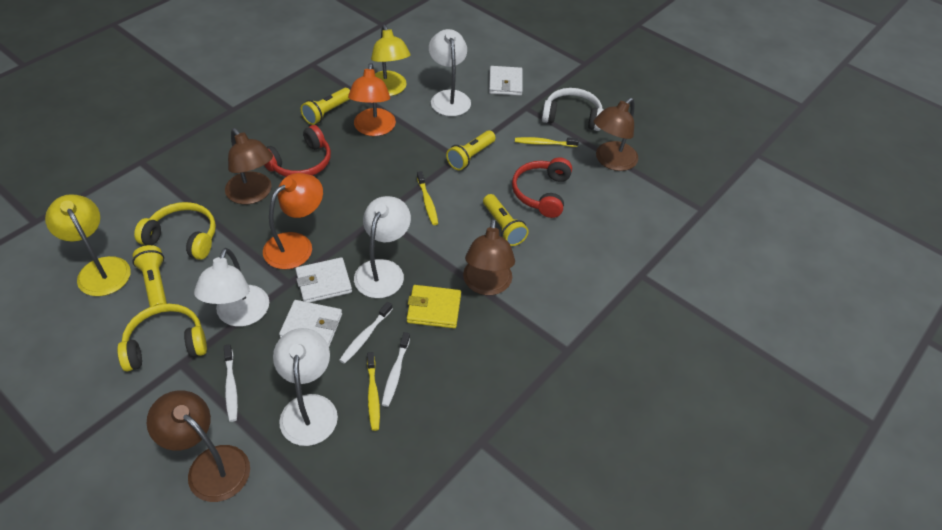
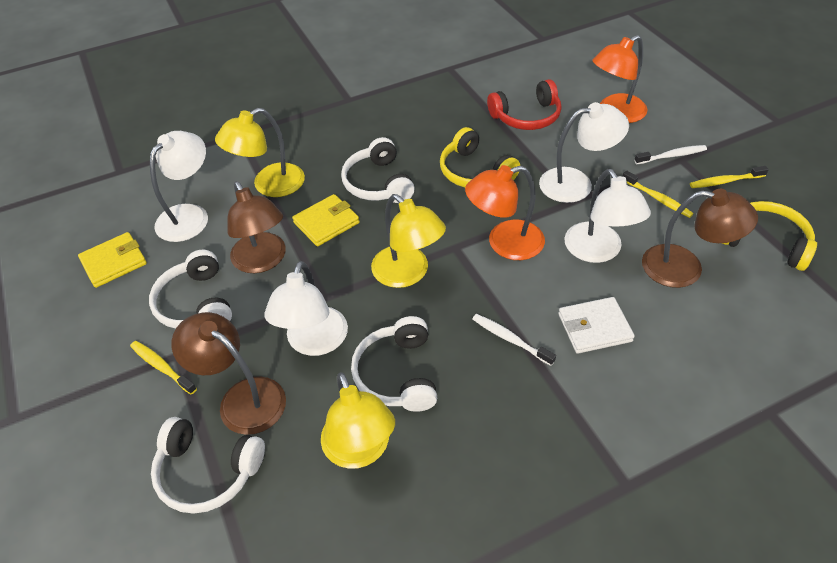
brown lamp: [146,390,250,502] [225,128,273,204] [463,218,515,295] [594,98,638,171] = 4 -> [171,312,286,435] [227,181,286,273] [642,189,758,288] = 3
red headphones: [264,125,331,177] [512,157,572,218] = 2 -> [487,79,562,130] = 1
white headphones: [542,88,604,131] = 1 -> [149,250,232,328] [151,417,265,514] [341,137,415,203] [351,316,437,412] = 4
white toothbrush: [224,344,238,422] [340,302,392,364] [382,332,410,407] = 3 -> [472,314,556,366] [634,145,707,164] = 2
white wallet: [279,300,342,347] [296,257,352,303] [489,66,523,96] = 3 -> [558,297,635,354] = 1
yellow flashlight: [132,245,167,307] [301,88,350,125] [446,130,496,170] [483,194,529,246] = 4 -> none = 0
yellow lamp: [45,194,131,296] [371,25,411,96] = 2 -> [215,108,305,197] [321,372,395,469] [371,194,446,288] = 3
yellow wallet: [407,285,461,328] = 1 -> [78,232,147,288] [292,194,360,247] = 2

